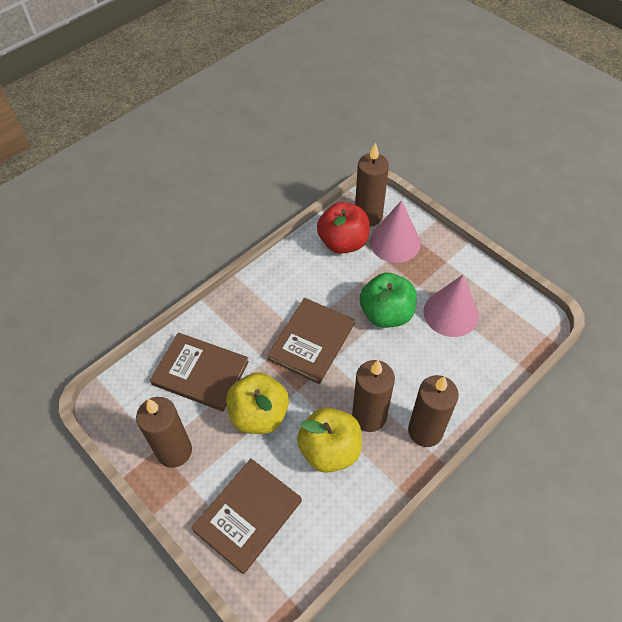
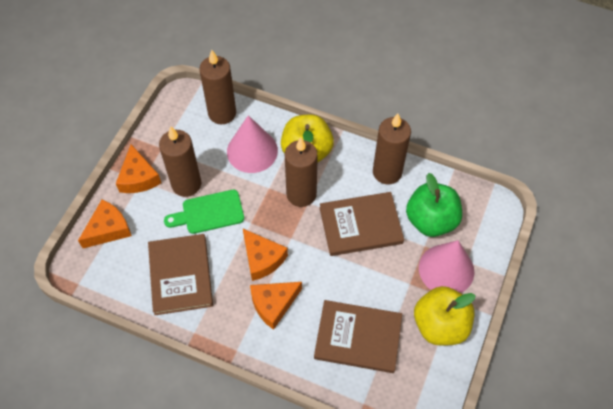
green cutting board: none = 0 -> [164,190,244,234] = 1
orange cheese: none = 0 -> [78,200,132,248] [116,144,161,193] [243,229,288,281] [250,282,302,330] = 4
red apple: [317,202,370,254] = 1 -> none = 0

